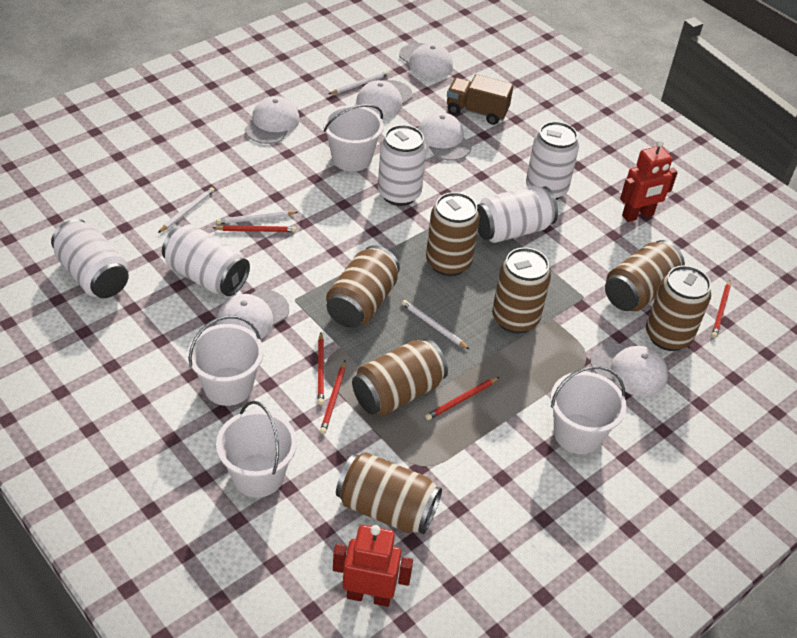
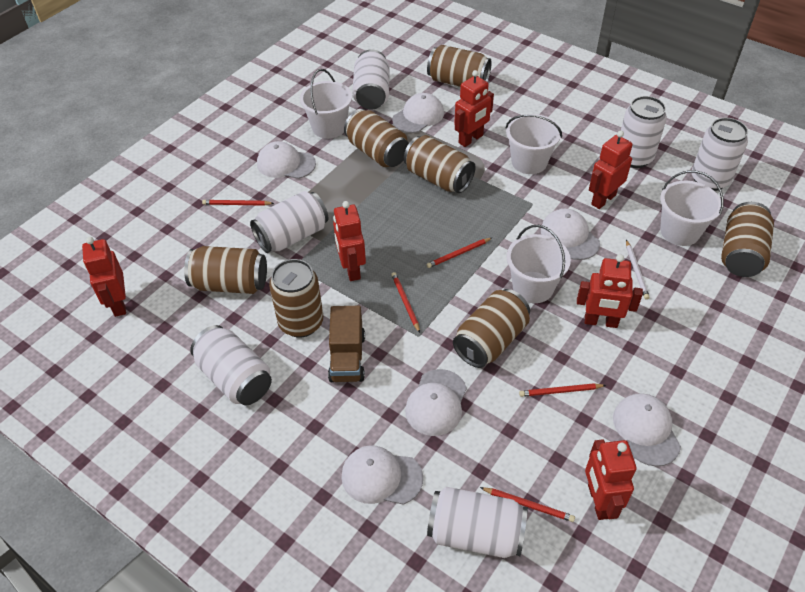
red robot: [333,525,413,607] [620,140,678,222] = 2 -> [82,237,126,317] [333,201,366,281] [454,70,494,147] [577,254,643,328] [585,439,636,520] [589,130,633,209] = 6
white can: [51,219,129,298] [162,224,250,296] [378,125,427,206] [477,186,558,243] [526,121,579,200] = 5 -> [190,325,272,405] [250,191,328,253] [353,49,389,110] [427,487,528,558] [621,96,667,168] [692,118,748,191] = 6
white pencil: [158,187,215,233] [216,211,298,224] [329,71,389,94] [402,300,470,350] = 4 -> [626,240,650,300] = 1

